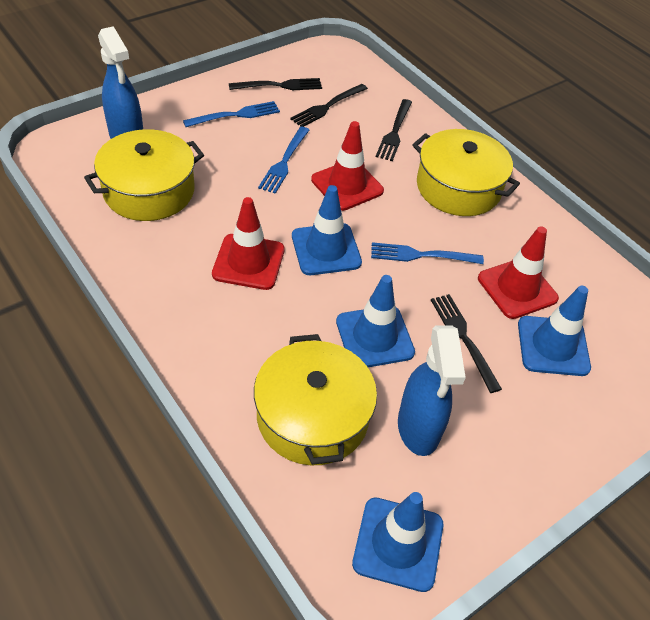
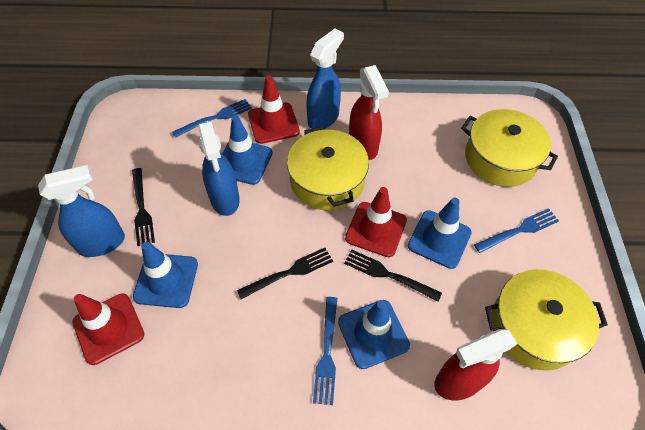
black fork: [229,78,322,90] [290,84,368,127] [376,99,412,161] [431,294,502,393] = 4 -> [132,168,155,246] [237,248,333,299] [344,250,442,302] = 3
blue spray bottle: [98,26,143,139] [398,326,466,456] = 2 -> [38,165,125,257] [198,121,240,216] [306,28,344,129] = 3
red spray bottle: none = 0 -> [349,65,389,160] [434,329,517,400] = 2

